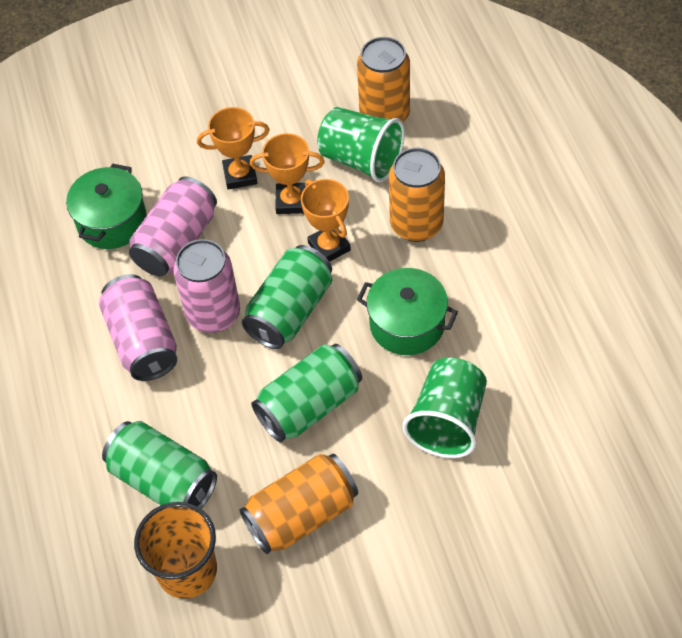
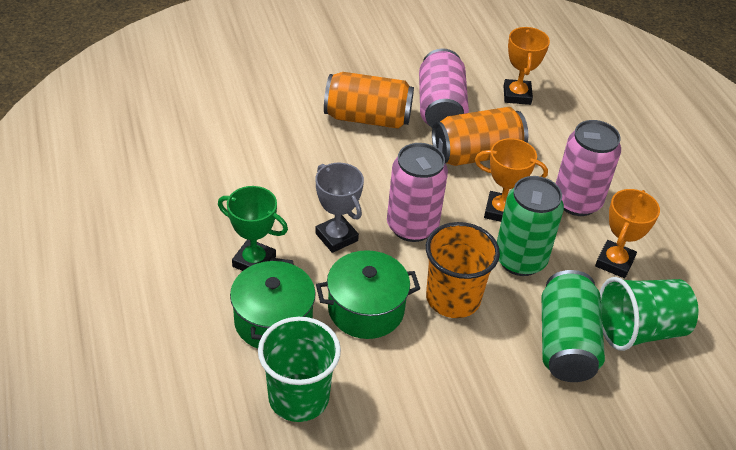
green can: [102,421,217,509] [242,245,332,349] [251,344,362,443] = 3 -> [497,176,564,276] [542,270,605,382] = 2
green trophy: none = 0 -> [218,186,288,271] = 1
grey trophy: none = 0 -> [315,163,364,253] = 1
orange can: [239,454,358,554] [357,37,410,122] [389,148,445,242] = 3 -> [324,72,414,129] [432,107,528,166] = 2

